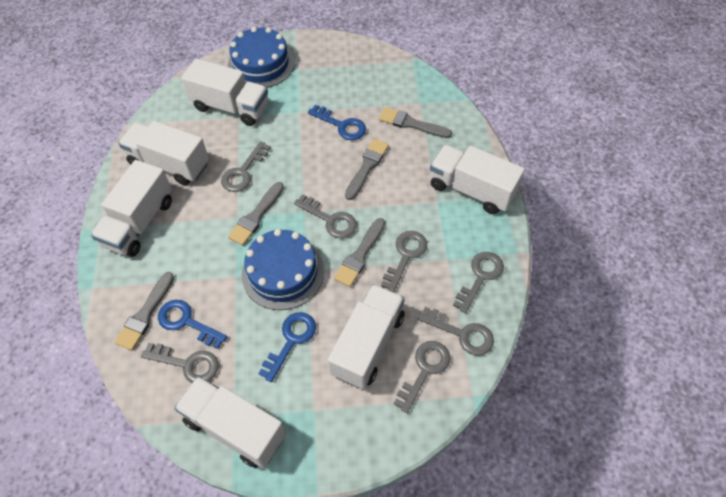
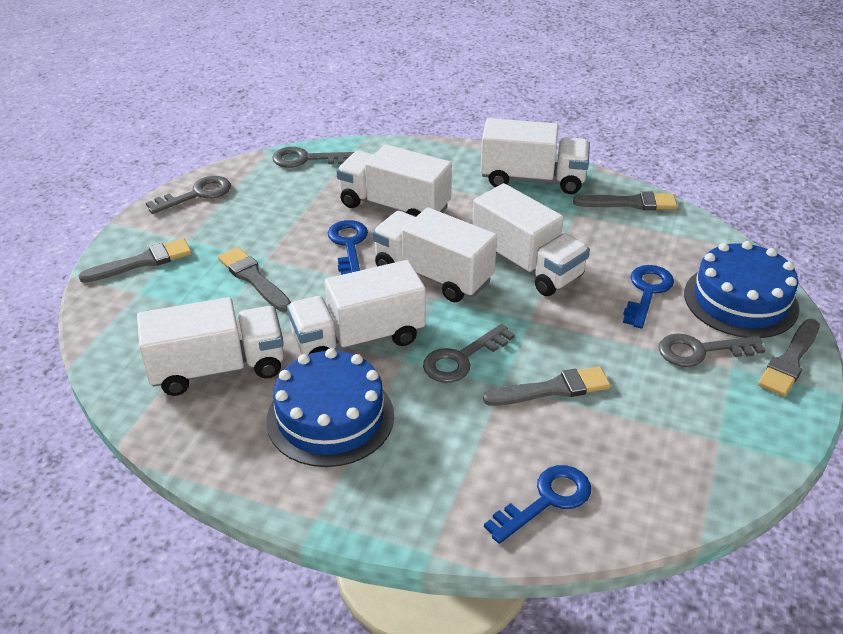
grey key: [141,343,219,383] [221,141,271,192] [294,194,357,238] [381,231,427,292] [394,341,450,413] [418,307,494,356] [453,252,504,313] = 7 -> [146,176,231,214] [272,147,354,168] [423,324,515,383] [659,334,765,367] = 4

